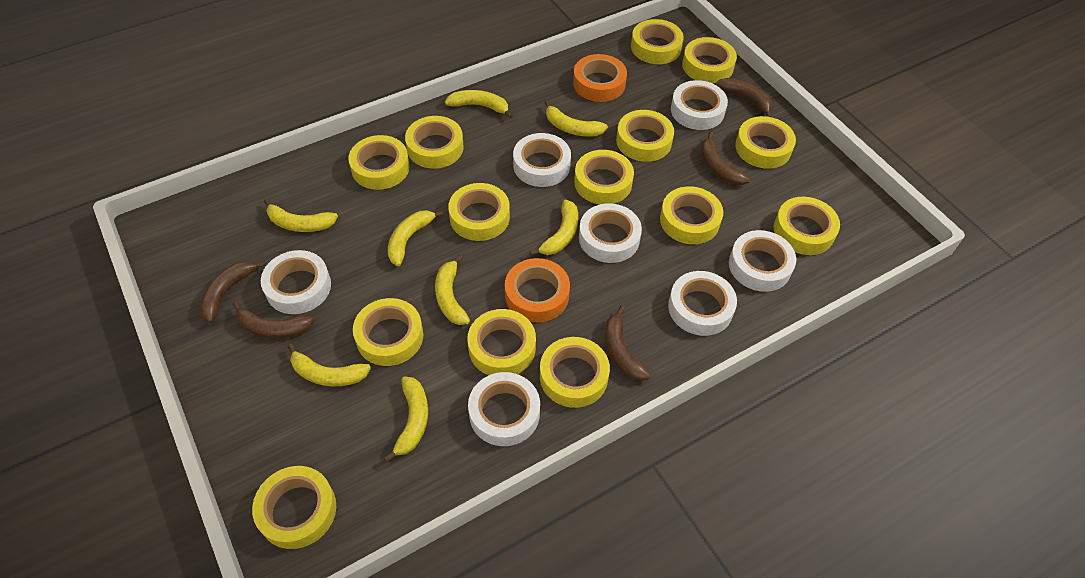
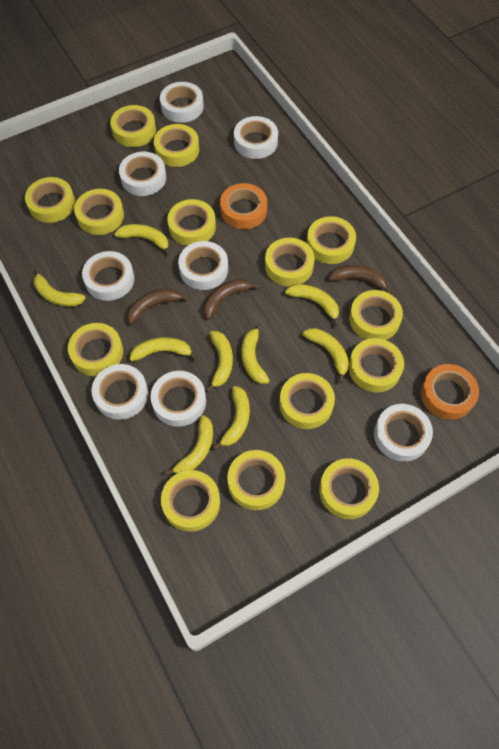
brown banana: [199,261,266,323] [233,301,315,339] [605,305,651,381] [701,131,750,185] [715,78,772,117] = 5 -> [127,288,189,324] [204,279,259,320] [328,265,392,294] = 3
white tape: [261,250,331,314] [468,372,540,446] [513,133,571,187] [579,203,642,263] [668,271,737,336] [671,80,728,130] [729,230,796,292] = 7 -> [82,251,134,301] [92,364,148,420] [119,152,166,196] [150,371,206,427] [160,82,204,123] [178,241,228,290] [234,116,278,159] [374,404,433,462] = 8
yellow banana: [264,199,338,232] [288,344,371,386] [384,376,428,462] [388,210,444,266] [435,254,470,325] [445,90,513,118] [529,199,578,255] [544,100,608,137] = 8 -> [33,268,86,307] [114,224,171,255] [130,337,198,361] [165,415,213,475] [206,331,233,392] [213,386,250,450] [241,323,270,384] [285,284,339,326] [302,328,349,383] = 9

